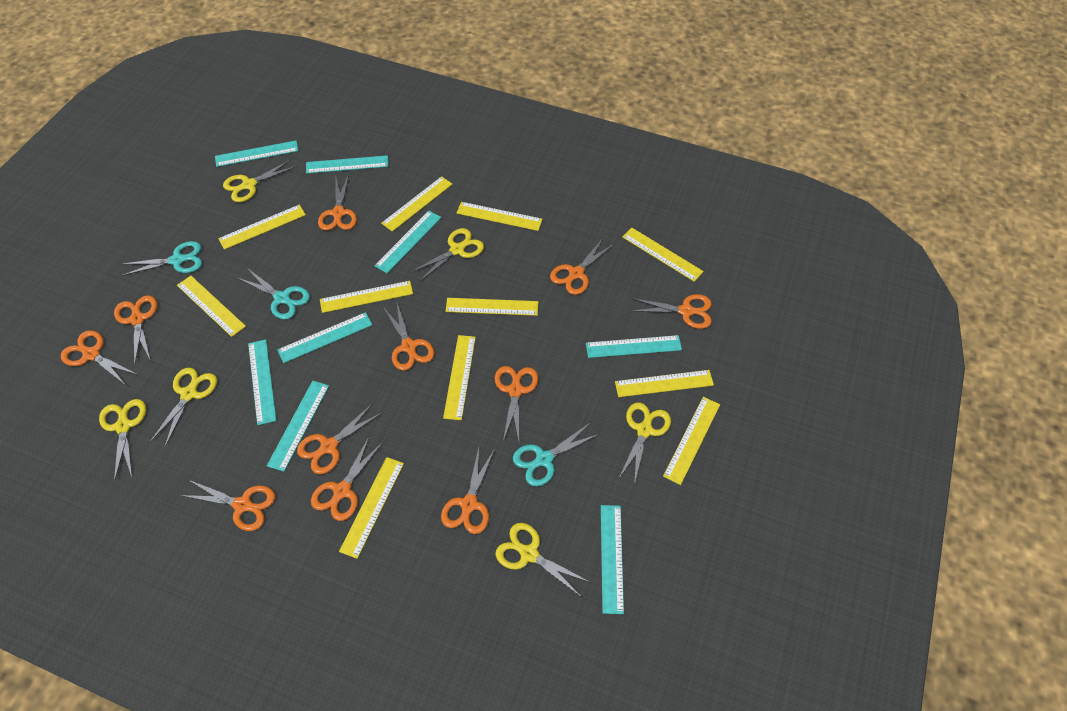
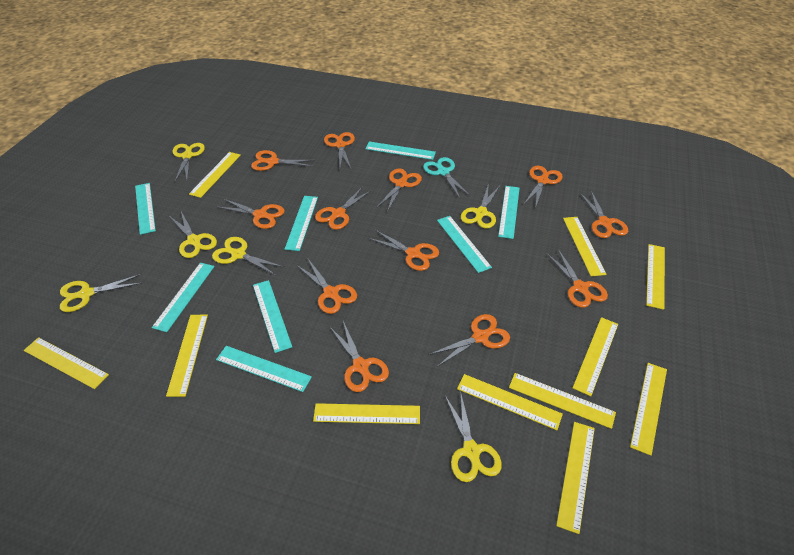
orange scissors: [61,330,138,384] [114,295,157,366] [180,480,275,531] [297,403,383,474] [311,435,383,521] [318,174,357,231] [383,300,434,371] [441,448,495,534] [495,366,538,441] [550,238,614,295] [631,294,712,329] = 11 -> [218,199,284,229] [251,150,316,171] [296,259,357,314] [315,186,372,230] [324,132,355,168] [329,321,389,392] [368,230,439,271] [376,169,422,212] [428,314,510,367] [524,166,563,208] [546,249,608,308] [580,191,628,238] = 12
turquoise scissors: [121,241,202,276] [236,267,310,320] [513,423,600,486] = 3 -> [423,157,470,198] = 1

